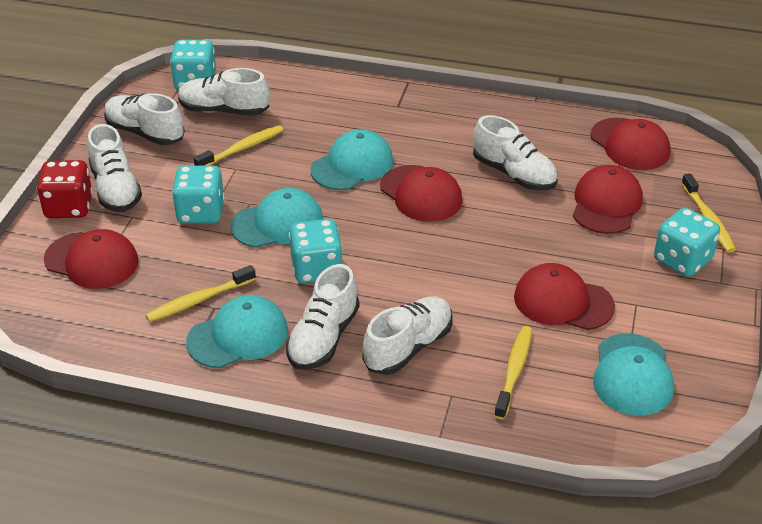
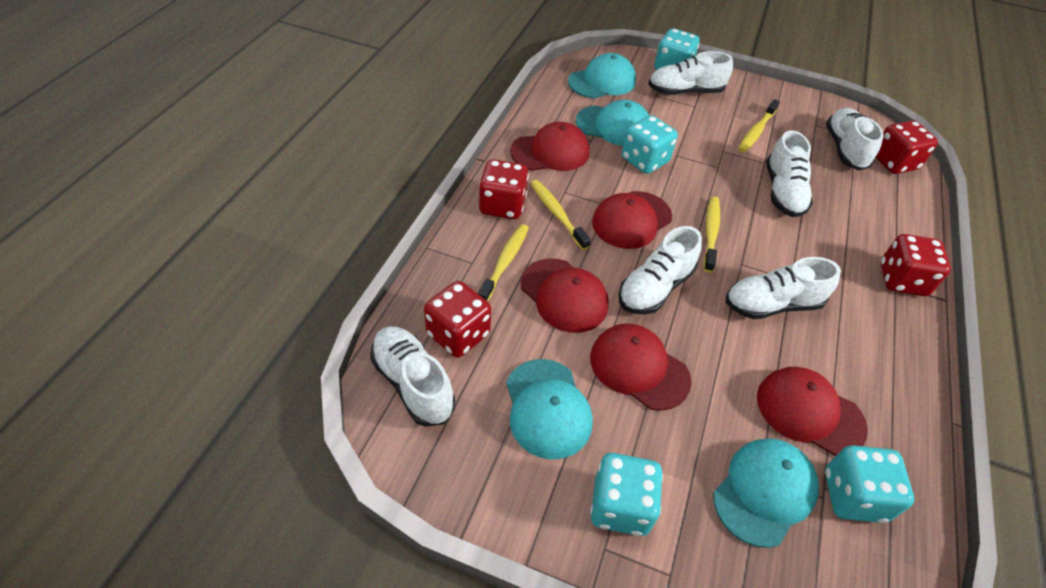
red dice: [37,160,93,218] = 1 -> [424,281,491,358] [479,159,529,219] [876,121,938,174] [881,234,951,296] = 4

